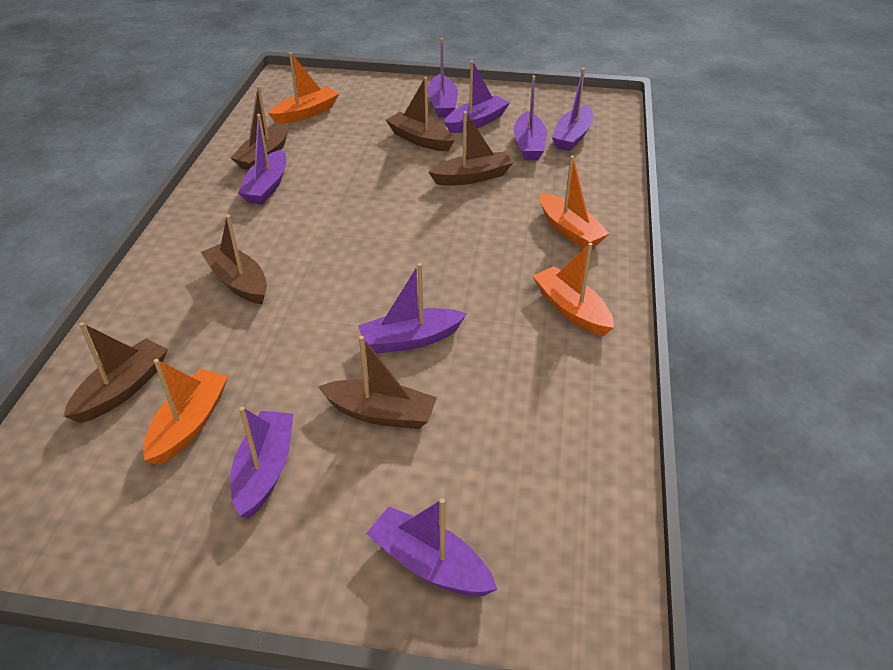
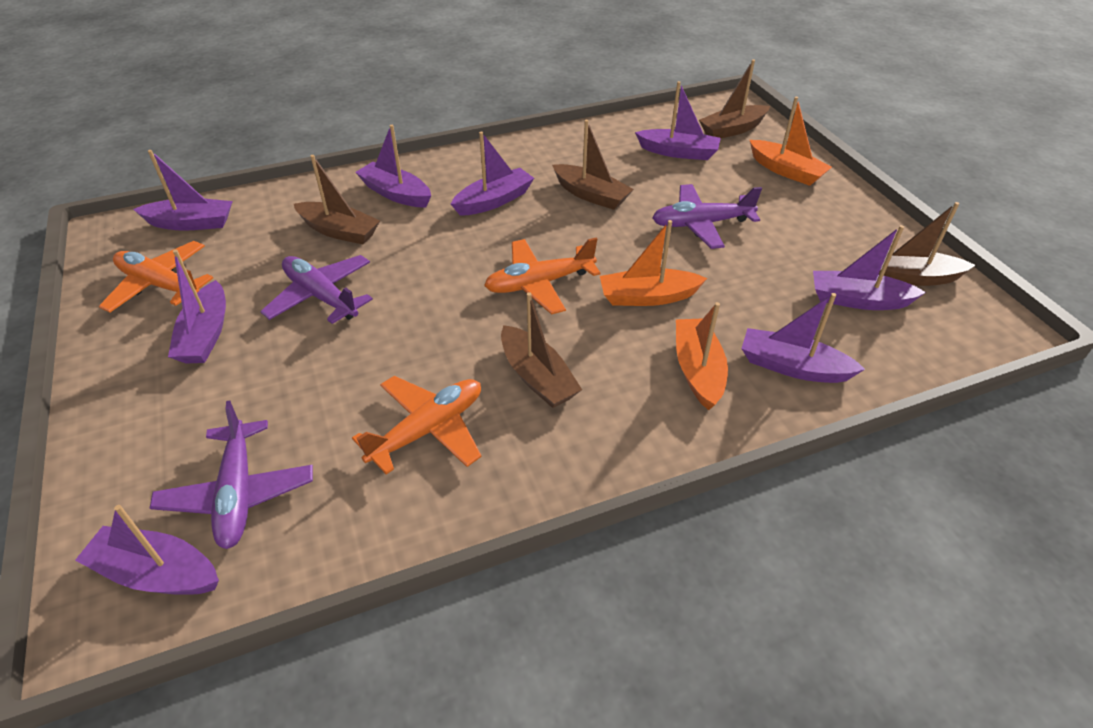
brown boat: [64,322,168,423] [201,215,267,304] [231,86,289,170] [318,336,437,429] [386,77,455,151] [429,111,513,186] = 6 -> [294,155,380,244] [501,292,582,408] [552,120,634,210] [699,59,770,138] [867,202,975,286] = 5
orange boat: [143,359,228,466] [268,52,339,124] [533,243,614,336] [540,156,610,249] = 4 -> [600,220,707,306] [676,302,728,410] [750,97,832,186] = 3
orange plane: none = 0 -> [99,241,213,313] [352,376,482,475] [484,238,601,314] = 3
purple plane: none = 0 -> [150,401,313,549] [260,255,373,324] [652,184,762,249] = 3

